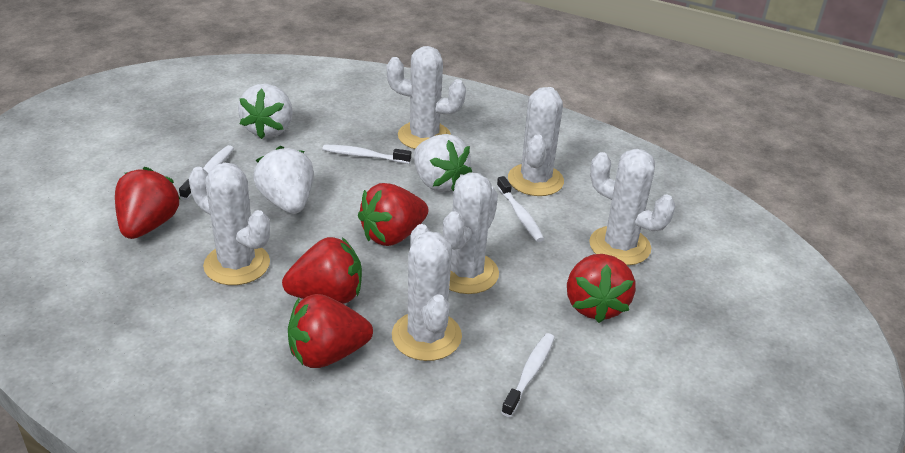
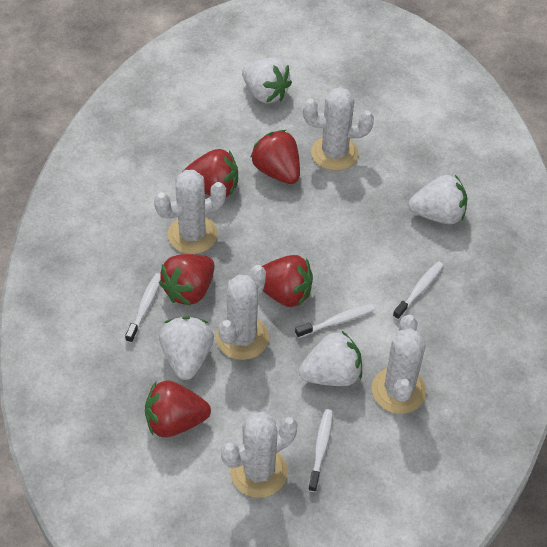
white cactus: [189,163,270,285] [387,46,466,149] [392,224,462,361] [443,173,499,294] [508,87,564,196] [589,149,676,265] = 6 -> [154,170,226,254] [216,265,269,360] [221,412,297,498] [303,87,374,171] [372,315,426,414] = 5
white strawberry: [238,84,293,139] [253,146,314,214] [414,134,472,192] = 3 -> [159,316,214,380] [242,58,292,103] [299,331,362,386] [408,175,467,224] = 4

